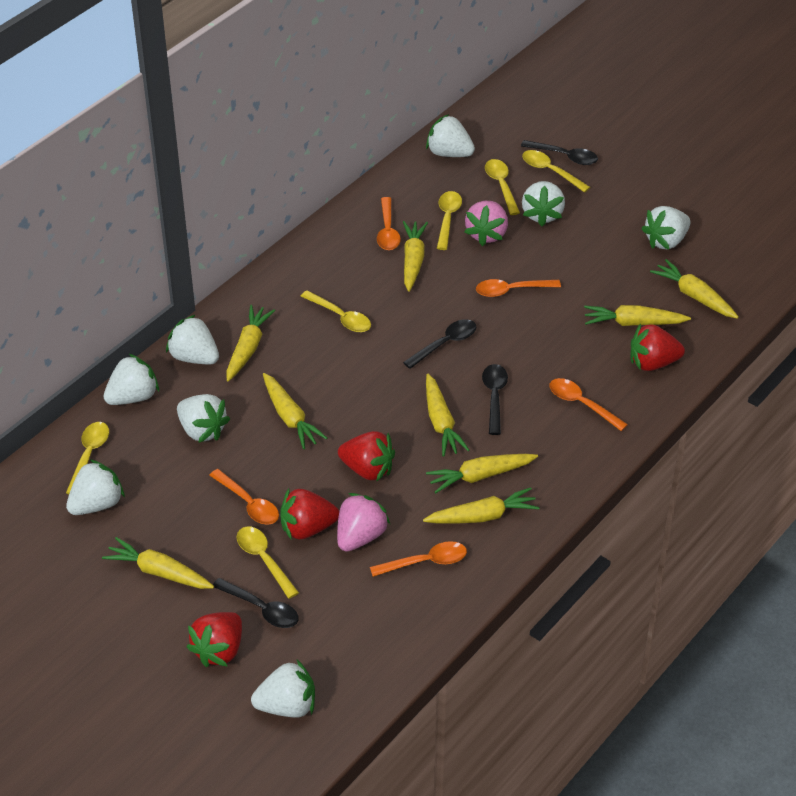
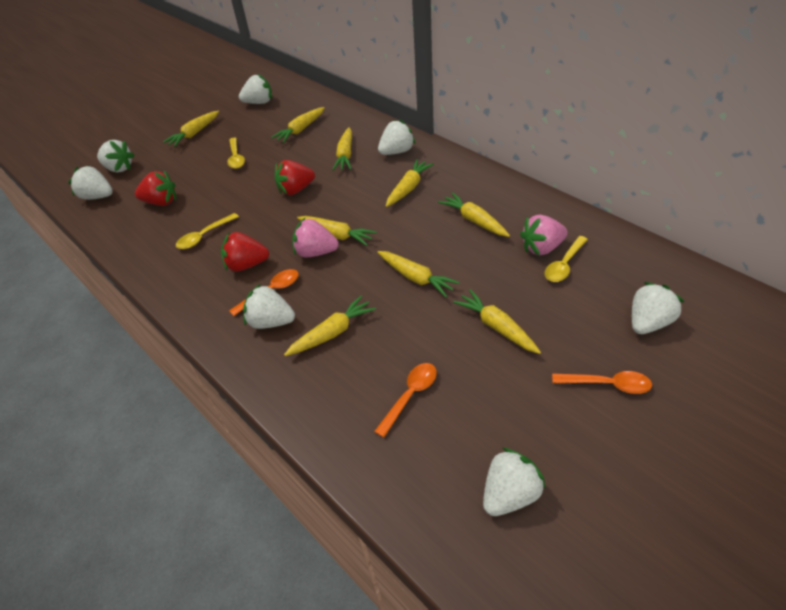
black spoon: [213,578,299,628] [403,319,476,369] [482,364,508,435] [521,140,598,165] = 4 -> none = 0
orange spoon: [209,469,279,525] [370,541,467,577] [377,197,401,250] [476,279,561,297] [549,378,628,431] = 5 -> [229,269,299,316] [374,363,437,438] [552,371,652,394] = 3
red strawberry: [187,612,242,667] [280,489,339,540] [338,431,395,482] [631,323,685,371] = 4 -> [135,170,176,206] [221,232,269,271] [275,160,315,195] = 3
white strawberry: [66,459,125,515] [103,353,159,405] [166,315,219,364] [177,394,230,443] [251,660,315,718] [426,114,475,157] [522,181,565,227] [642,206,691,249] = 8 -> [68,165,113,200] [97,140,135,172] [239,74,272,104] [243,284,295,329] [378,120,415,155] [483,448,546,516] [632,282,684,334] = 7
yellow spoon: [66,422,109,494] [237,527,299,599] [301,290,371,333] [437,191,462,250] [485,159,520,215] [522,150,590,193] = 6 -> [176,213,239,249] [227,138,245,169] [544,236,588,282] = 3

